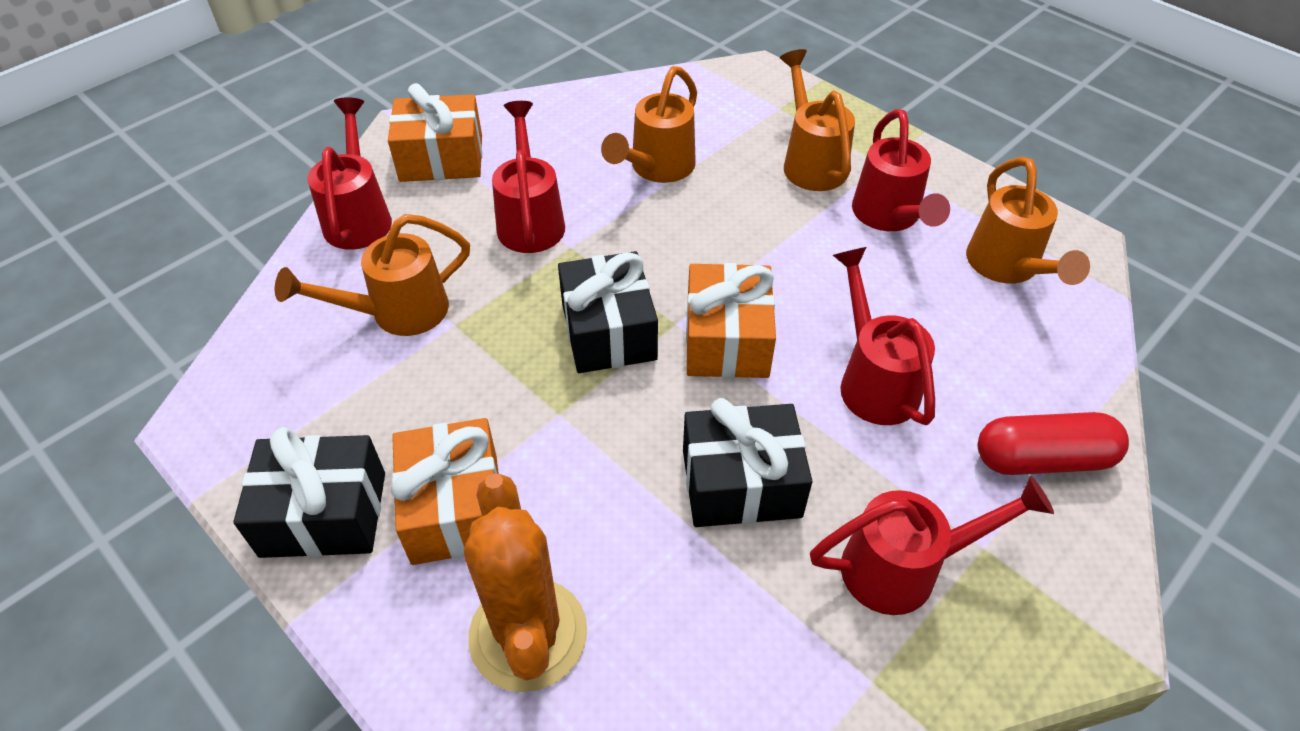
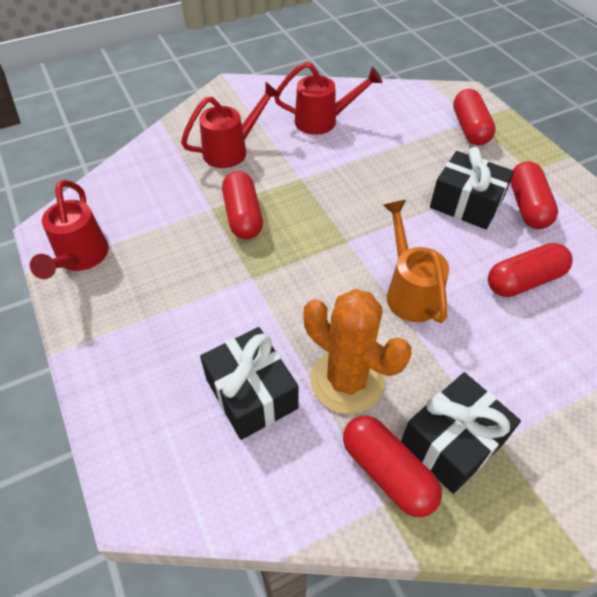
orange gift: [388,83,482,182] [391,418,499,565] [686,263,776,378] = 3 -> none = 0
orange watering can: [275,214,470,336] [601,66,697,183] [780,49,855,191] [966,157,1090,285] = 4 -> [383,200,449,323] = 1
red capsule: [978,412,1129,475] = 1 -> [222,171,263,239] [343,415,442,517] [453,89,496,145] [488,243,572,297] [510,161,558,229] = 5
red watering can: [307,97,392,250] [492,101,565,253] [810,476,1054,615] [833,247,935,425] [852,109,950,231] = 5 -> [30,180,109,279] [181,82,280,168] [274,62,383,135] = 3

